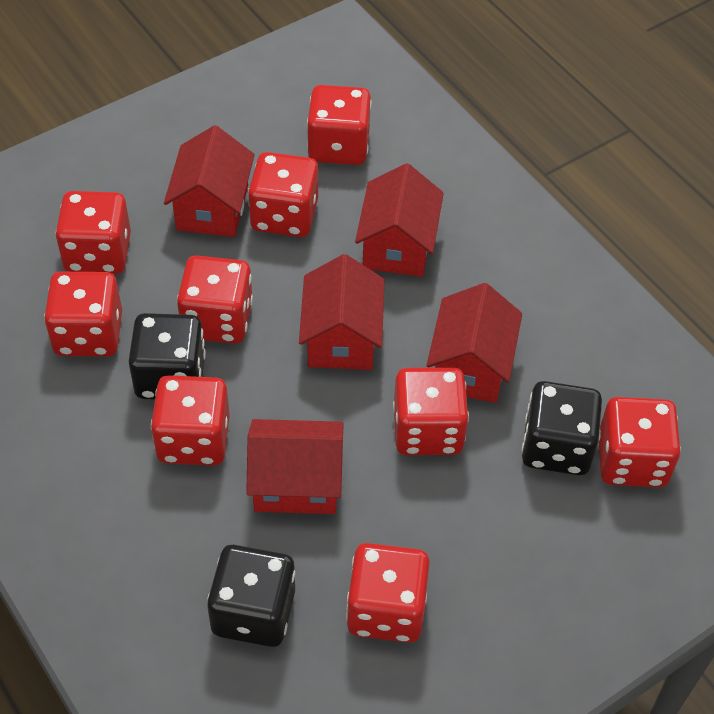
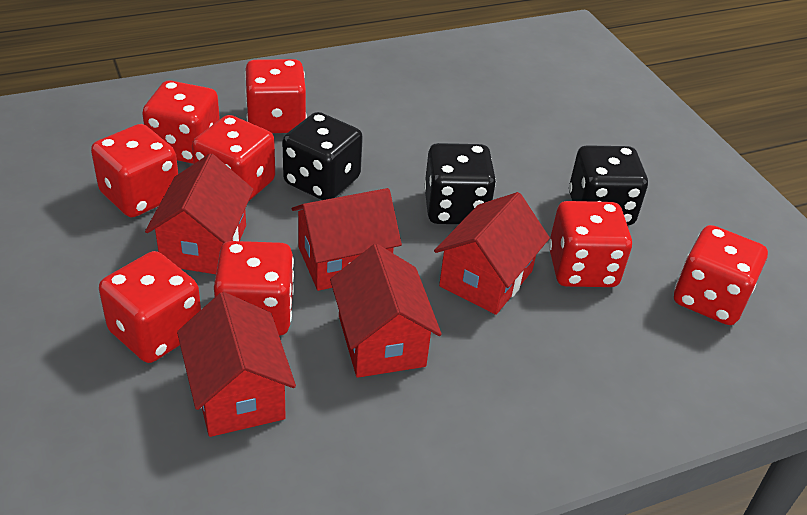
red dice: [44,272,122,356] [56,191,131,274] [151,375,230,466] [177,255,253,344] [248,152,318,237] [307,85,371,165] [346,543,430,643] [393,367,469,455] [599,397,681,487] = 9 -> [91,124,178,217] [99,251,201,363] [142,80,220,164] [192,115,275,202] [214,241,294,336] [245,59,307,133] [549,201,632,287] [674,225,768,325] = 8

